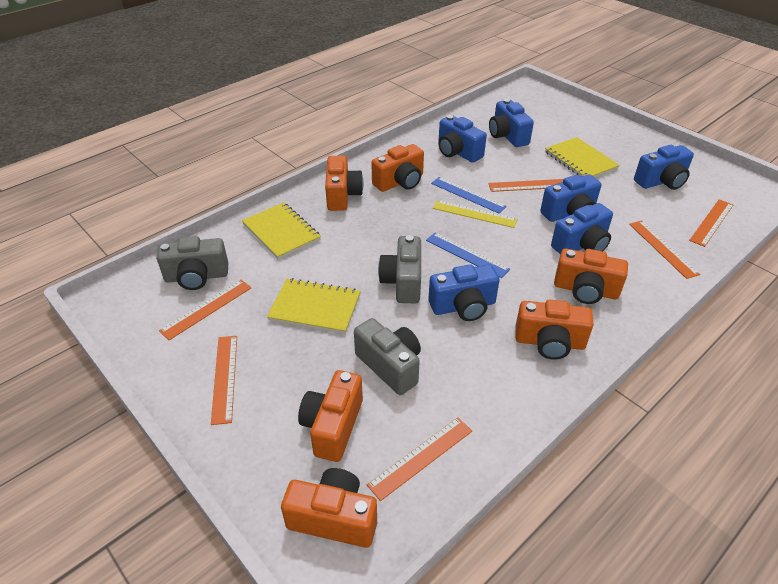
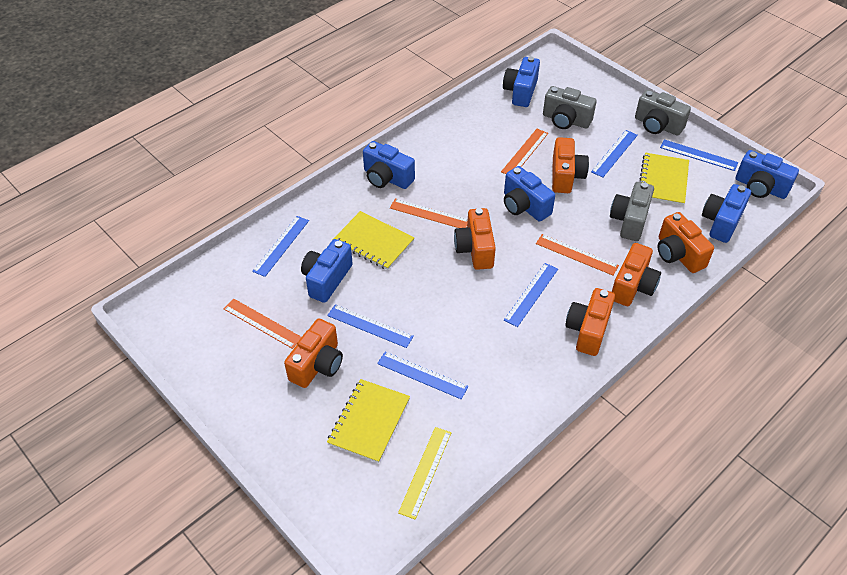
blue ruler: [426,232,510,278] [431,177,507,213] = 2 -> [252,216,309,277] [327,304,414,348] [377,352,468,399] [504,263,558,327] [591,130,638,177] [660,139,738,171] = 6
orange ruler: [159,280,252,340] [211,336,237,425] [367,418,472,501] [488,179,564,192] [629,220,700,279] [689,199,733,247] = 6 -> [223,298,301,349] [390,199,468,228] [501,129,548,174] [536,234,619,275] = 4

